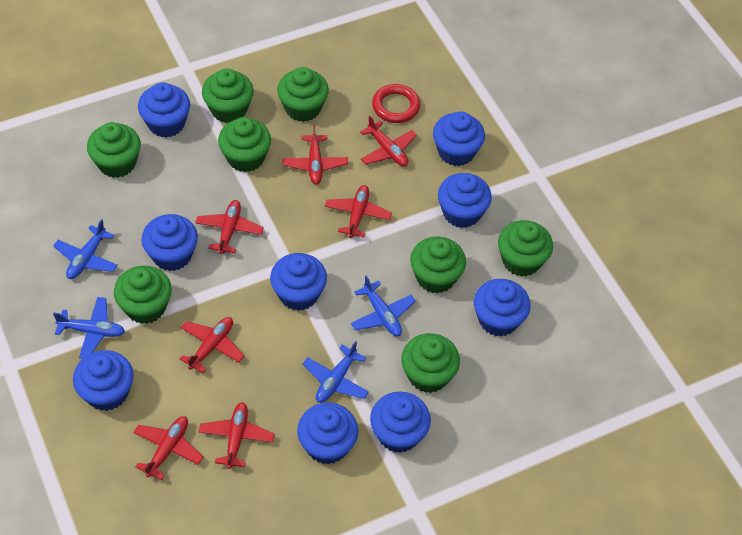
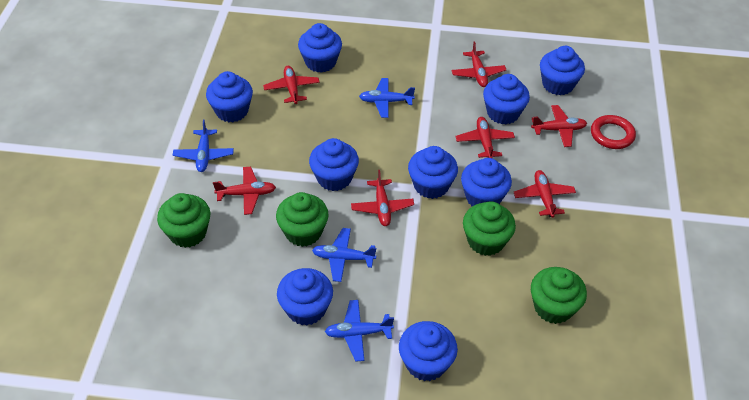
green cupcake: [87,122,141,178] [114,265,172,324] [202,68,254,123] [218,117,271,172] [277,67,329,122] [401,333,460,393] [410,237,466,294] [498,220,553,277] = 8 -> [157,193,210,248] [276,192,329,247] [463,201,516,256] [531,267,587,324] = 4

